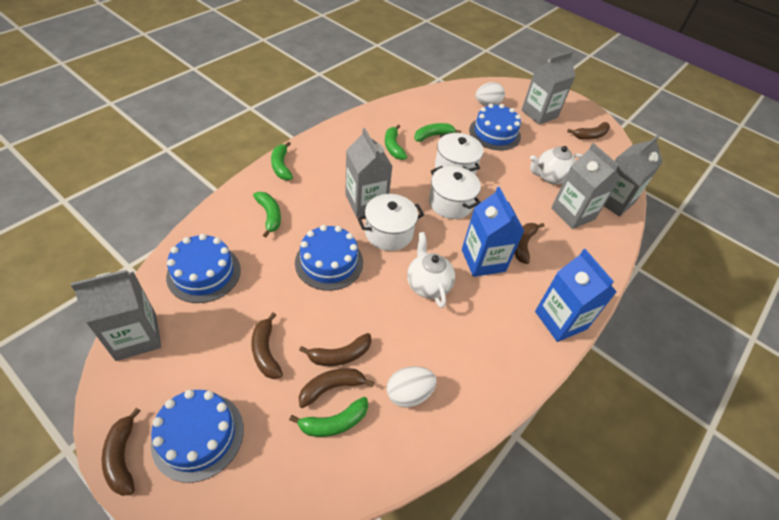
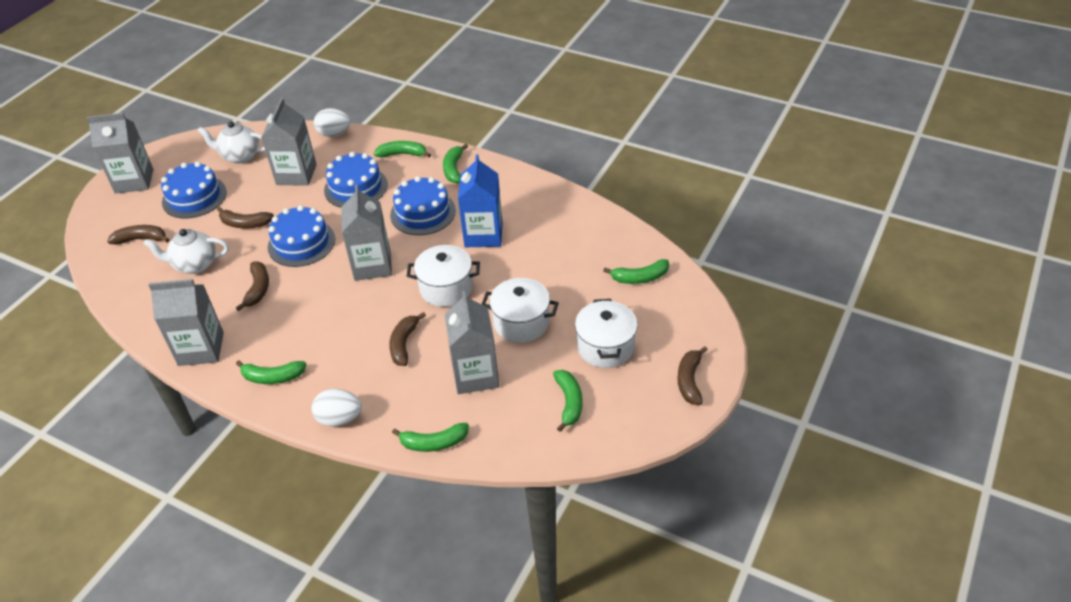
blue carton: [462,187,524,277] [535,249,617,342] = 2 -> [458,154,503,247] = 1
brown banana: [101,408,140,496] [251,313,283,379] [299,333,372,366] [299,368,374,408] [514,223,544,264] [567,122,610,139] = 6 -> [107,225,170,244] [217,207,274,228] [236,261,269,311] [389,312,426,366] [677,346,708,405] = 5
green banana: [253,192,281,237] [271,141,293,180] [289,397,368,437] [385,124,407,160] [414,123,461,142] = 5 -> [236,360,307,384] [374,141,431,157] [392,423,469,452] [443,144,468,183] [553,370,583,432] [603,259,669,284] = 6

